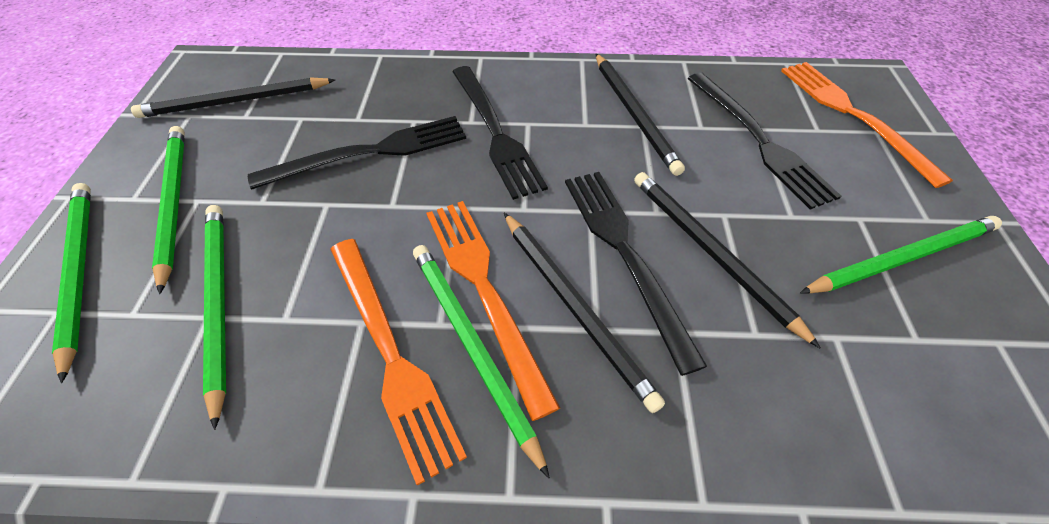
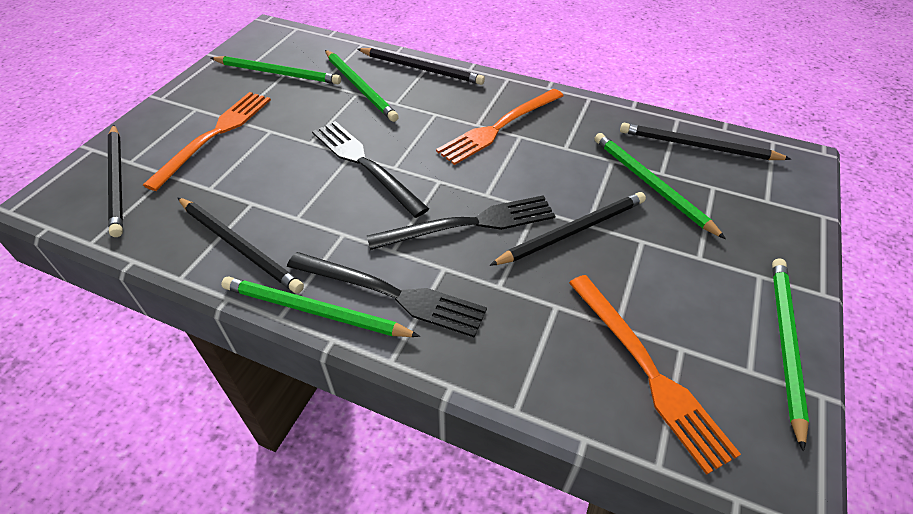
black fork: [248,116,466,190] [452,66,548,200] [565,172,707,376] [687,73,841,209] = 4 -> [287,252,487,338] [312,121,429,218] [367,195,555,250] = 3
black pencil: [131,77,335,118] [504,213,665,413] [596,54,685,176] [634,172,821,349] = 4 -> [108,125,123,237] [178,198,304,293] [357,48,485,85] [489,192,646,266] [620,123,791,160] = 5

